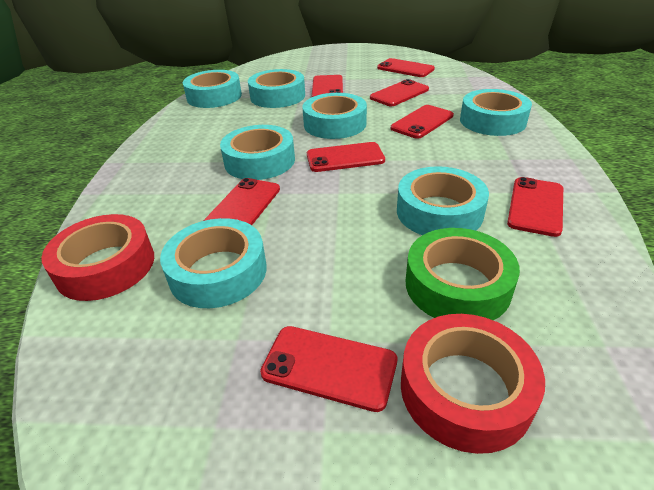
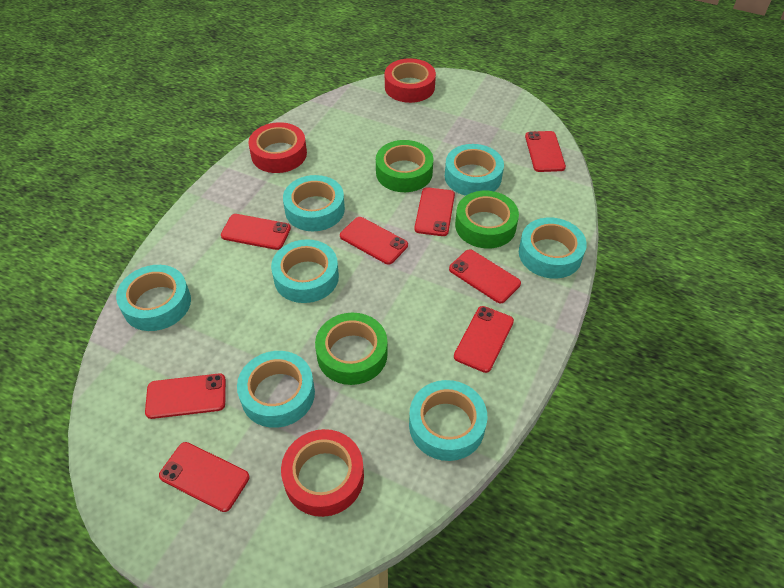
green tape: [405,228,520,320] = 1 -> [315,313,388,385] [376,140,433,192] [455,191,519,249] = 3
red tape: [41,214,154,301] [401,314,545,454] = 2 -> [248,122,307,173] [281,429,364,517] [385,58,436,103] = 3

